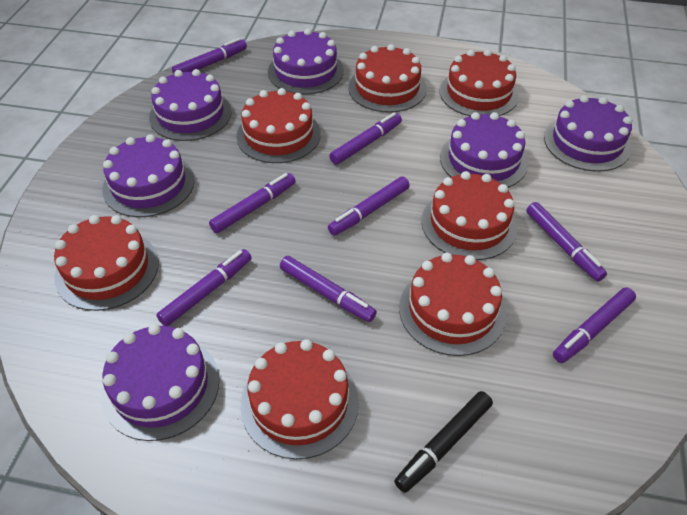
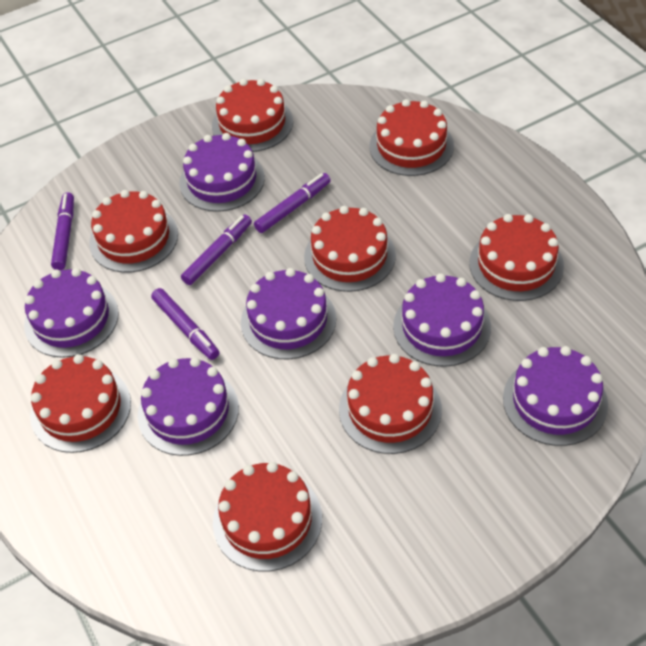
black marker: [394,391,493,493] = 1 -> none = 0
purple marker: [156,249,252,326] [172,38,247,74] [209,173,296,233] [280,256,377,322] [328,176,410,236] [329,113,402,165] [526,202,607,282] [553,287,636,363] = 8 -> [51,192,74,270] [151,288,219,360] [181,215,252,285] [254,173,331,233] = 4
red cake: [54,215,159,311] [236,88,321,163] [241,339,359,459] [348,44,426,113] [399,253,506,356] [421,171,518,260] [439,49,519,116] = 7 -> [30,354,131,453] [89,190,178,273] [212,79,293,152] [213,462,322,571] [304,206,396,292] [339,354,442,454] [369,99,454,176] [469,214,564,301] = 8

